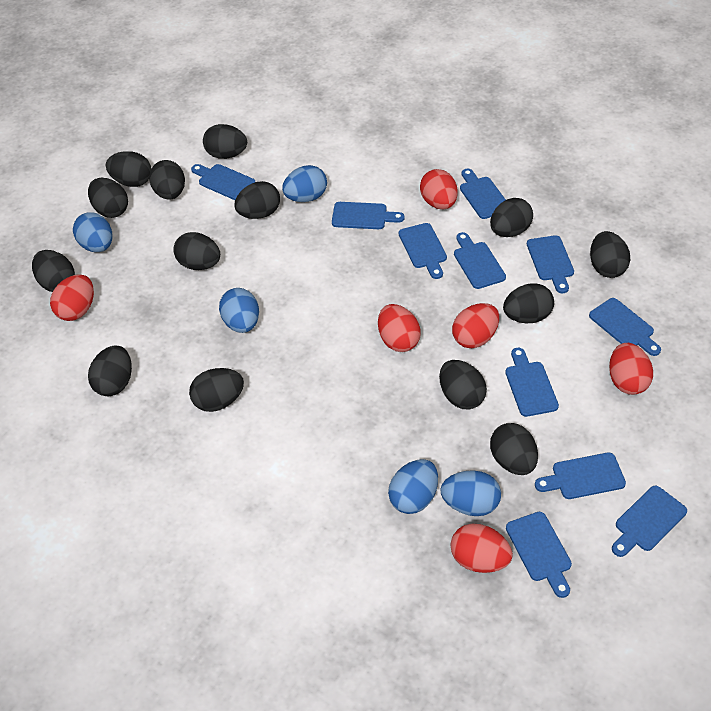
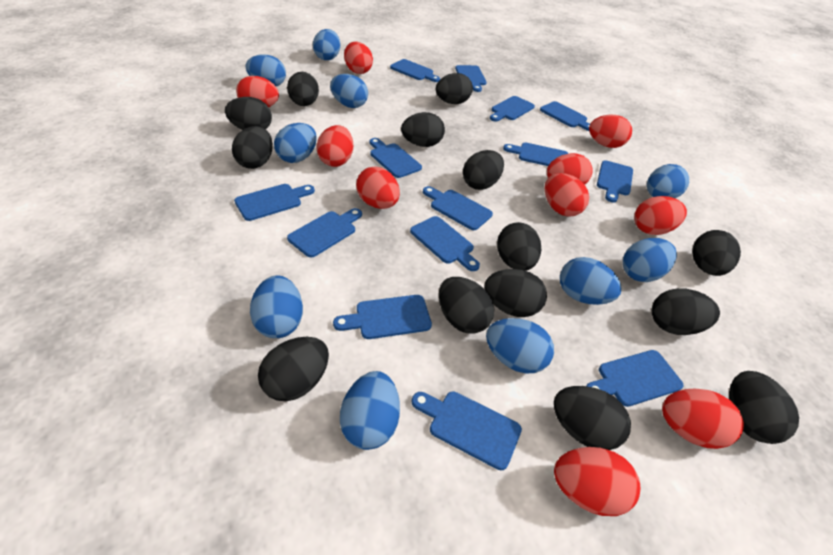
blue cutting board: [191,164,255,200] [332,202,405,229] [399,223,447,279] [454,232,506,289] [460,168,506,219] [505,348,559,417] [506,512,572,598] [527,235,574,293] [535,453,626,499] [589,298,661,356] [612,486,687,557] = 11 -> [234,184,315,221] [287,208,362,257] [333,295,432,339] [370,138,422,178] [390,59,440,82] [410,216,480,271] [412,392,522,470] [423,186,493,230] [455,65,487,92] [490,96,535,122] [503,142,568,166] [540,101,590,131] [586,350,683,407] [597,160,633,203] = 14
blue egg: [73,212,113,252] [219,288,259,333] [282,165,327,202] [388,459,438,514] [441,470,501,516] = 5 -> [245,54,286,86] [250,275,303,338] [274,123,317,163] [313,29,340,60] [330,74,368,108] [340,371,400,450] [486,318,554,373] [560,257,622,305] [623,238,677,282] [647,164,689,198] = 10
red egg: [50,274,94,321] [378,304,421,352] [420,169,458,209] [451,524,513,573] [452,303,499,348] [609,343,653,395] = 6 -> [236,76,279,107] [317,125,353,167] [344,42,373,74] [356,166,400,209] [545,173,589,217] [547,153,593,185] [554,447,640,516] [589,115,632,148] [634,196,687,235] [662,388,744,449] = 10

